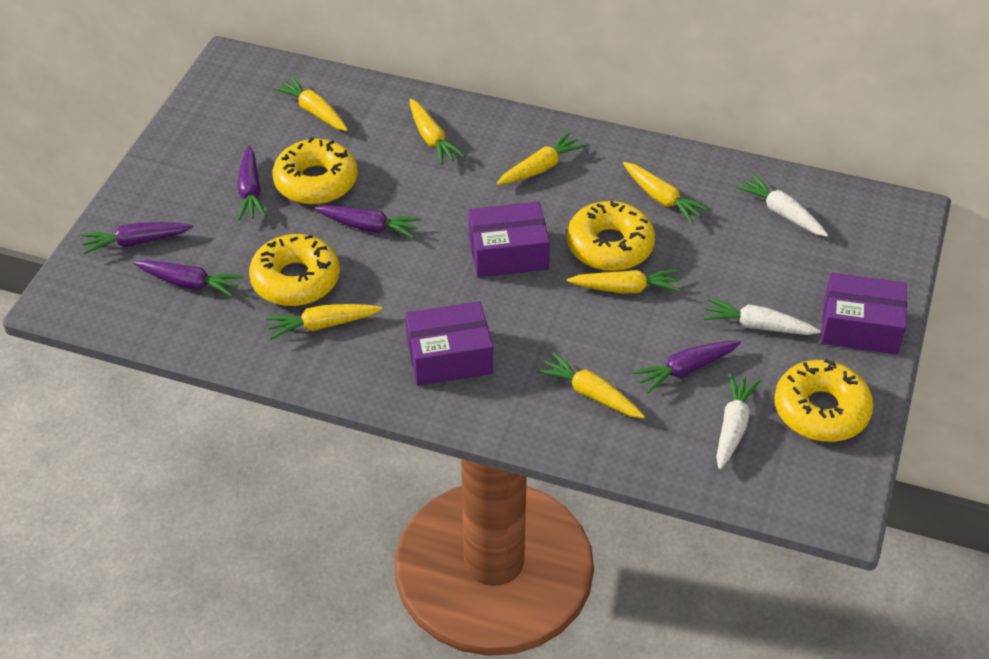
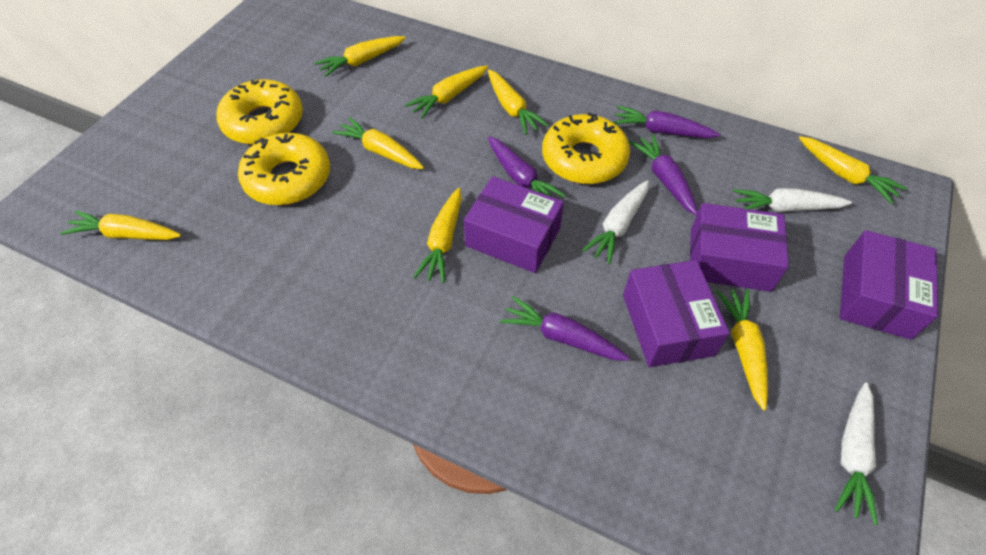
purple box: [405,301,493,386] [468,201,550,278] [821,273,907,354] = 3 -> [464,176,564,273] [623,260,730,367] [690,203,789,292] [840,230,938,340] = 4
purple carrot: [81,222,193,254] [134,260,243,297] [238,146,267,220] [315,205,421,238] [632,341,741,393] = 5 -> [488,136,566,197] [500,296,630,361] [613,106,720,138] [629,134,698,216] = 4
yellow carrot: [266,304,382,340] [273,76,348,131] [410,99,465,165] [497,132,586,185] [537,352,645,419] [567,270,681,293] [623,162,710,224] = 7 -> [61,210,181,240] [315,36,406,77] [332,117,424,169] [405,66,488,119] [414,188,462,283] [488,70,549,135] [716,289,768,411] [799,136,907,204] = 8
yellow donut: [249,234,340,306] [273,137,358,205] [567,201,655,271] [774,359,874,442] = 4 -> [216,79,303,145] [238,133,330,205] [542,113,630,184] = 3

